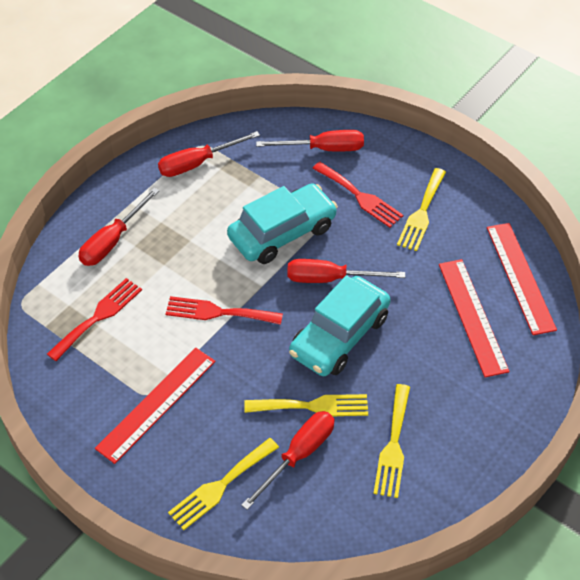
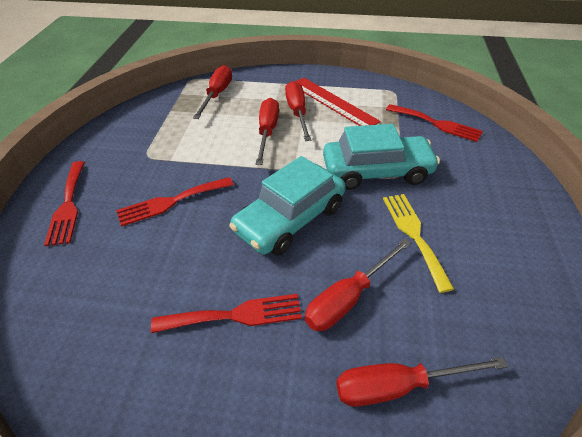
red fork: [47,278,142,361] [166,296,283,325] [312,162,403,228] = 3 -> [44,161,85,246] [116,177,234,227] [151,294,302,333] [386,104,483,142] = 4
red ruler: [95,348,215,464] [439,259,510,377] [487,223,557,335] = 3 -> [295,78,381,126] = 1
yellow fork: [168,438,279,530] [244,394,368,416] [373,384,410,498] [397,168,446,251] = 4 -> [383,194,454,293] = 1

